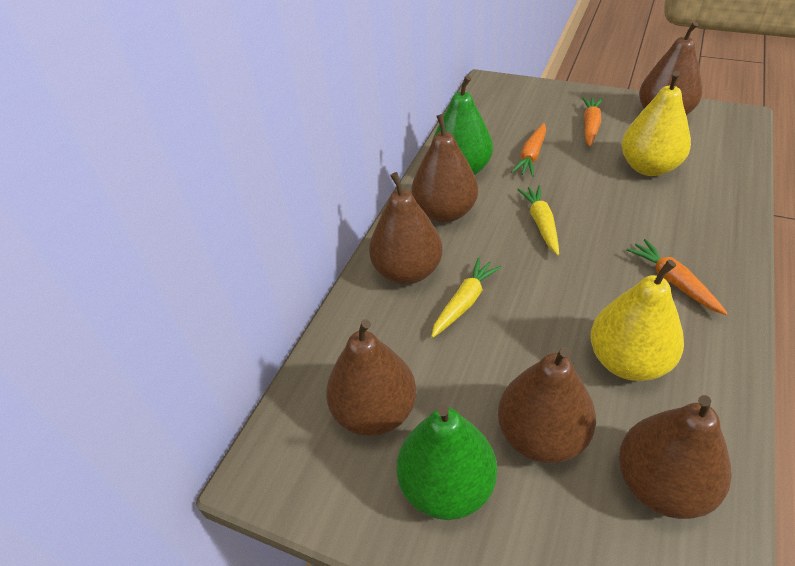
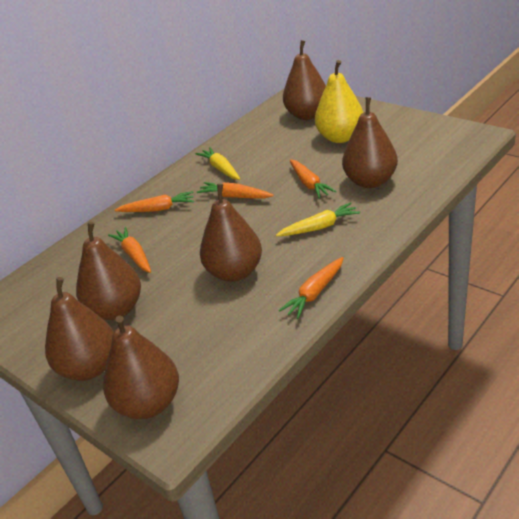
green pear: [397,405,497,520] [432,76,493,175] = 2 -> none = 0
orange carrot: [511,123,546,177] [582,97,603,147] [626,239,728,315] = 3 -> [108,227,151,273] [115,191,194,212] [197,182,274,198] [279,257,343,319] [290,159,336,199] = 5
yellow pear: [590,260,684,381] [622,71,691,176] = 2 -> [315,60,364,143] = 1

